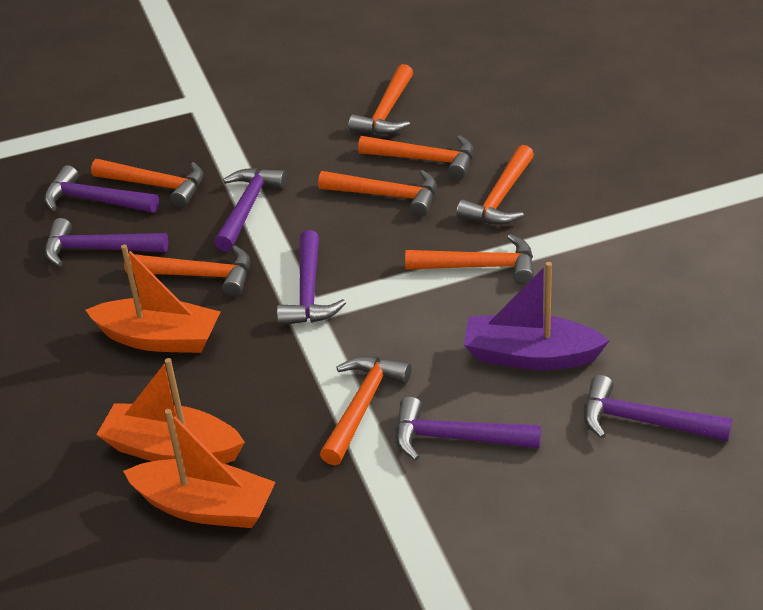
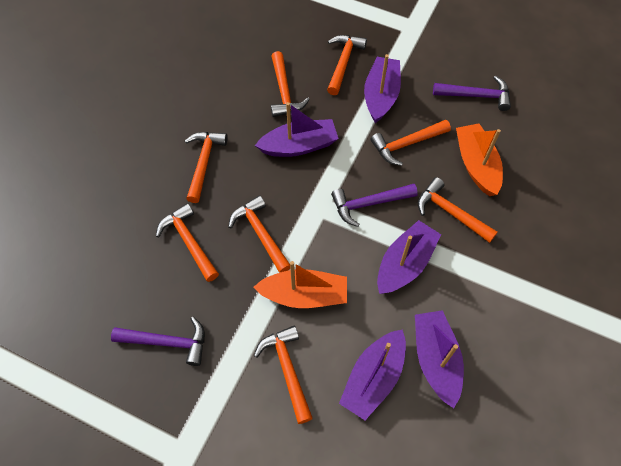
orange boat: [86,244,220,353] [96,358,245,464] [123,409,276,528] = 3 -> [254,261,347,308] [456,123,503,196] = 2
purple boat: [464,262,610,370] = 1 -> [255,102,339,157] [339,329,406,420] [364,54,401,123] [377,220,441,294] [415,310,464,408] = 5
purple hammer: [44,165,159,213] [45,218,168,267] [214,168,287,251] [277,230,346,326] [395,397,541,461] [584,375,732,441] = 6 -> [111,317,205,366] [331,184,418,227] [433,75,511,111] = 3

